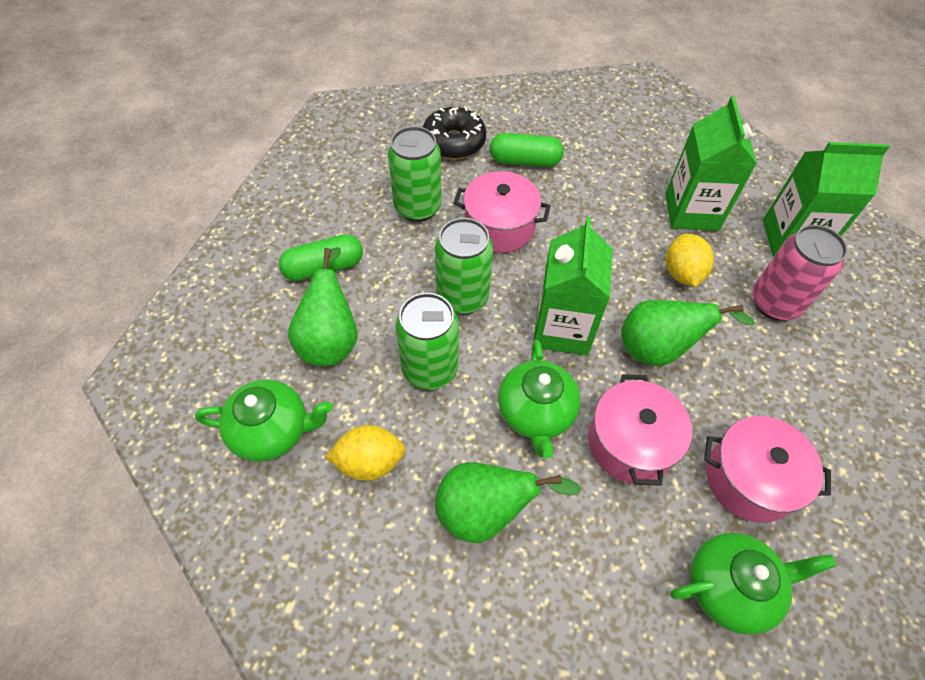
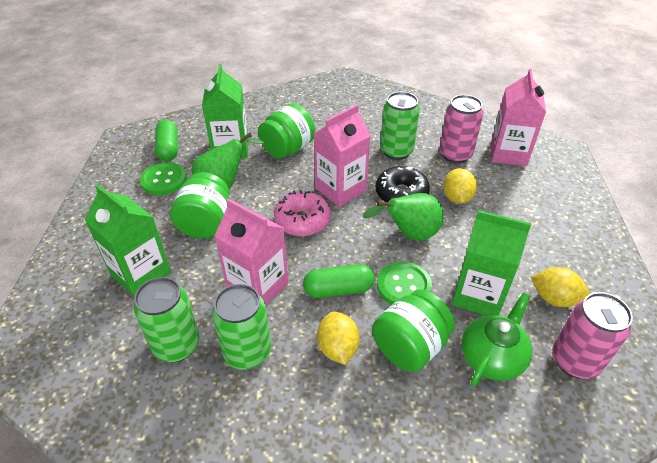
green button: none = 0 -> [140,162,187,195] [377,261,432,305] = 2
green jar: none = 0 -> [170,172,230,238] [258,103,315,158] [372,289,455,372] = 3
green pear: [288,247,358,366] [435,462,581,543] [621,300,755,366] = 3 -> [192,133,264,189] [363,193,444,241] = 2
green teapot: [195,379,333,462] [498,340,581,458] [670,533,837,635] = 3 -> [461,293,532,386] = 1
pink can: [752,225,848,321] = 1 -> [439,95,483,164] [553,292,633,379] = 2
pink carton: none = 0 -> [215,198,289,306] [314,105,371,207] [491,69,546,166] = 3
pink donut: none = 0 -> [274,190,331,236] = 1
pink pot: [454,171,550,253] [588,374,692,486] [704,416,831,523] = 3 -> none = 0
yellow lemon: [326,425,406,481] [666,233,714,287] = 2 -> [317,311,360,365] [443,168,477,204] [531,267,590,307] = 3

